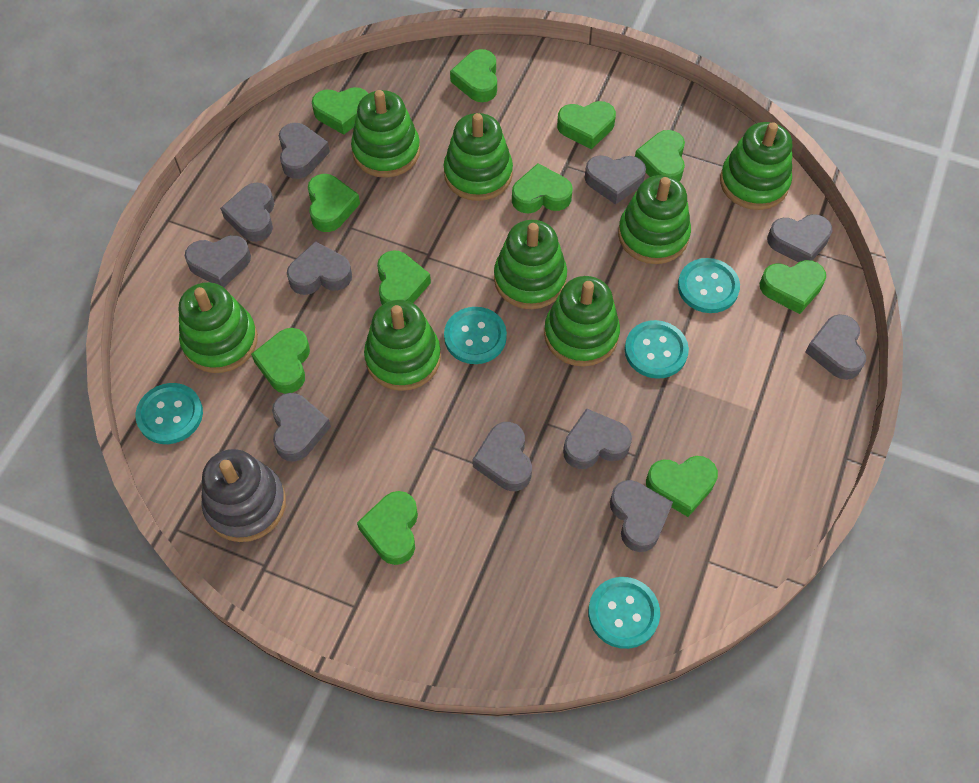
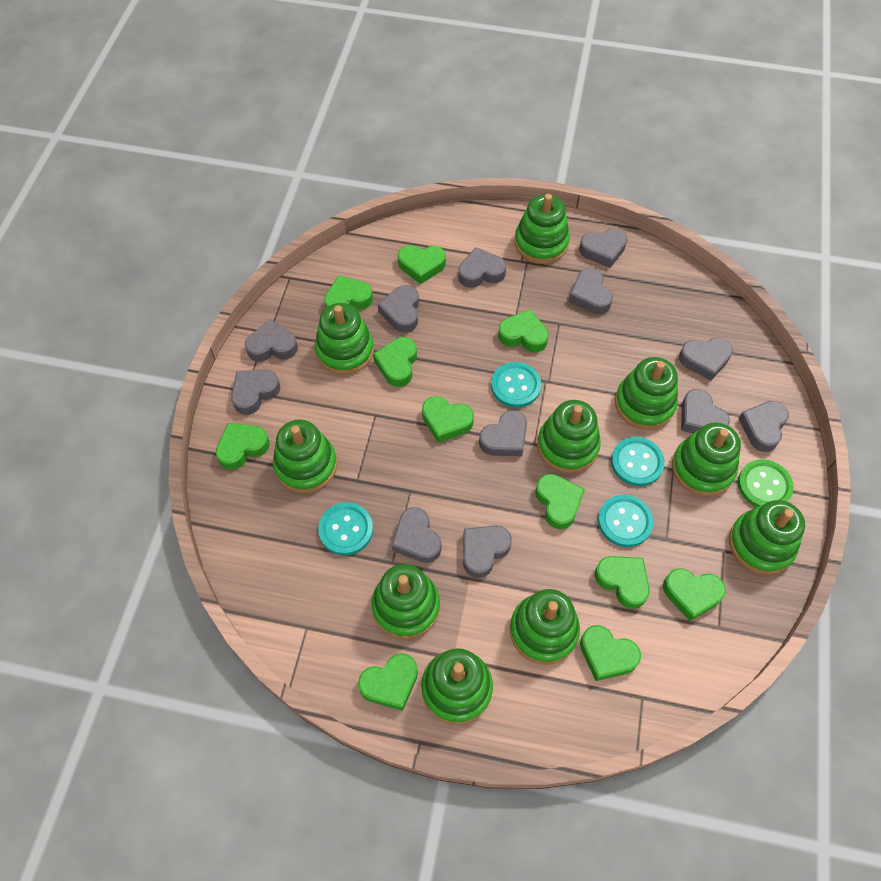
green button: none = 0 -> [738,459,794,507] = 1
green stacking toy: [179,282,258,373] [351,90,420,178] [364,300,441,391] [444,113,513,201] [494,220,567,309] [544,276,620,367] [618,175,691,264] [720,122,793,210] = 8 -> [273,420,337,493] [315,303,374,375] [371,564,440,639] [421,648,493,725] [510,589,580,665] [514,194,570,264] [537,400,601,473] [615,357,678,430] [672,423,741,496] [729,500,805,575] = 10
grey heart: [185,235,251,287] [220,183,274,242] [272,393,331,462] [279,123,330,179] [287,241,352,295] [472,422,532,491] [563,408,632,469] [585,155,646,205] [610,480,673,552] [767,214,832,263] [805,314,866,380] = 11 -> [231,370,280,415] [245,319,298,362] [378,285,419,333] [392,507,442,563] [458,247,506,288] [463,525,512,578] [479,410,527,456] [568,268,613,314] [579,228,627,268] [679,338,733,381] [681,389,730,433] [738,401,789,452] = 12
grey stacking toy: [201,449,286,542] = 1 -> none = 0
turquoise button: [135,383,203,444] [444,307,507,364] [588,577,660,649] [625,320,689,379] [678,258,740,313] = 5 -> [318,502,373,555] [491,362,541,408] [598,495,653,547] [611,437,665,486] = 4

